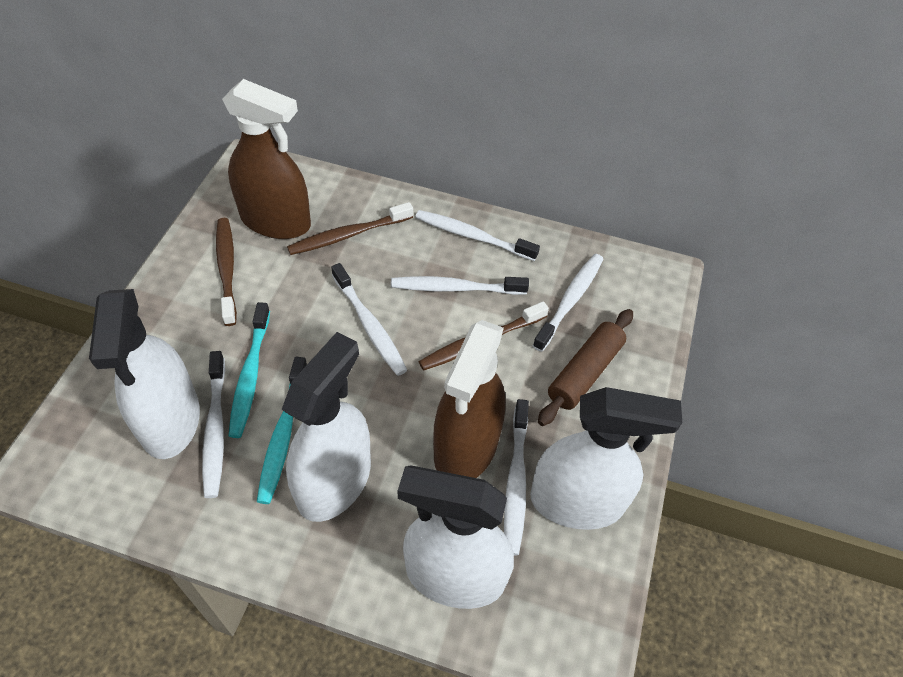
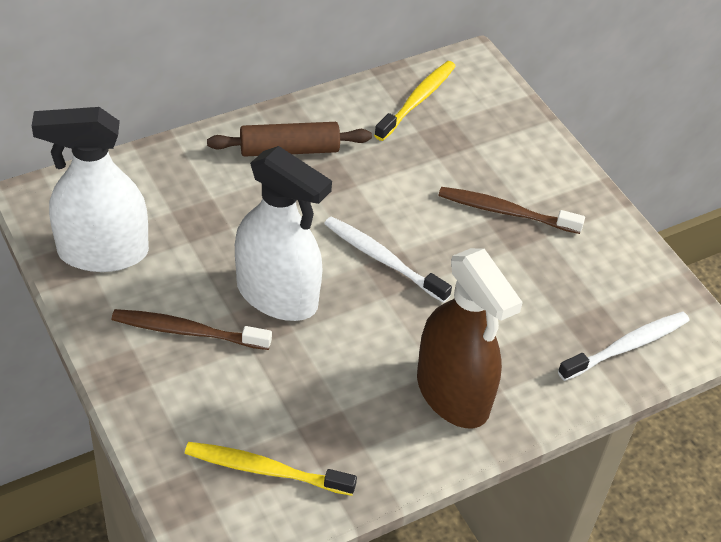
brown spray bottle: [222,79,311,239] [433,320,506,478] = 2 -> [417,248,523,428] = 1
brown toothbrush: [216,218,237,326] [287,202,413,255] [418,301,549,371] = 3 -> [112,309,272,350] [438,187,585,234] = 2
turquoise toothbrush: [228,302,270,438] [257,357,307,504] = 2 -> none = 0
white spray bottle: [89,289,200,459] [281,332,371,522] [398,465,514,609] [530,387,682,530] = 4 -> [32,107,149,272] [235,146,332,321] = 2
white toothbrush: [202,351,225,498] [331,263,407,376] [391,276,529,295] [415,210,540,261] [504,399,529,555] [533,254,603,352] = 6 -> [324,216,452,303] [558,311,690,381] = 2
yellow toothbrush: none = 0 -> [185,442,357,496] [374,61,456,141] = 2

